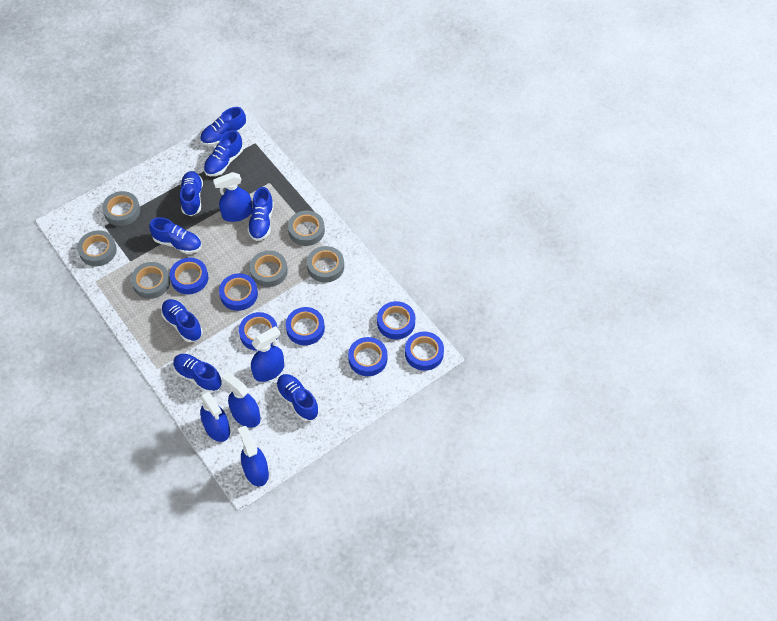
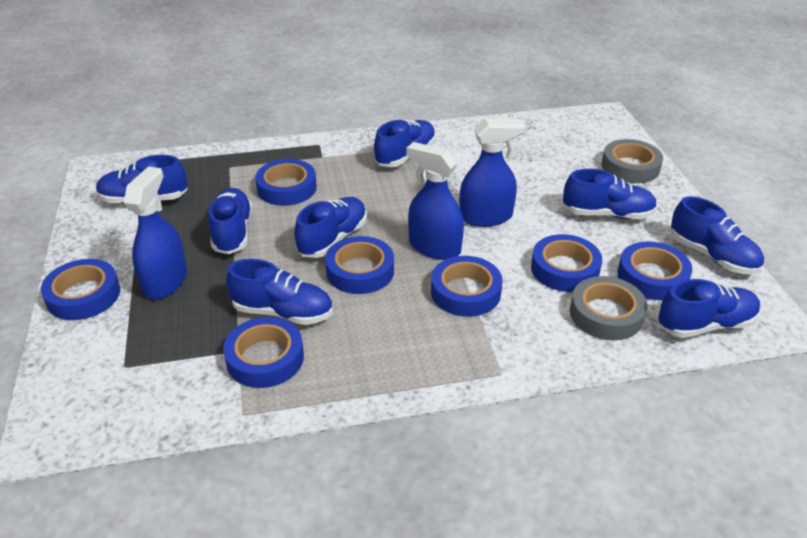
blue spray bottle: [199,389,230,442] [213,172,252,222] [222,372,261,428] [238,426,269,487] [251,326,284,382] = 5 -> [124,167,187,299] [406,142,464,260] [460,119,525,227] = 3
grey tape: [77,230,117,266] [102,191,140,226] [131,262,170,299] [249,251,288,287] [288,211,325,246] [307,246,344,283] = 6 -> [570,276,647,340] [602,139,663,183] = 2

